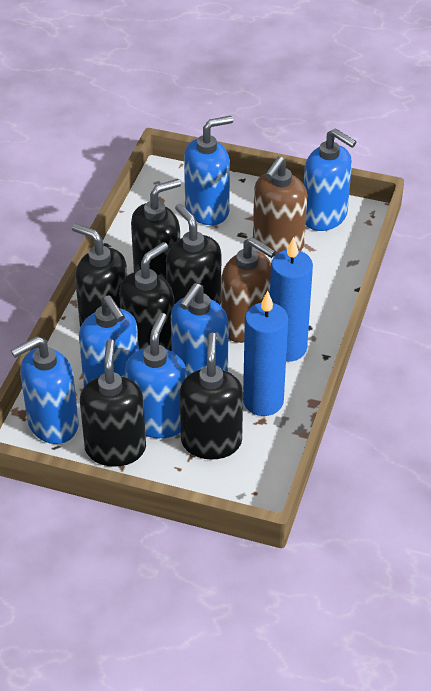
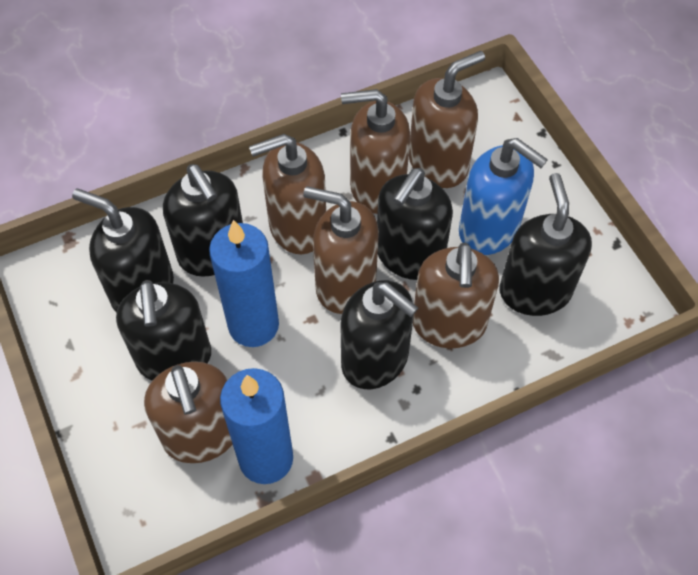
blue soap dispenser: [11,336,79,444] [79,295,139,387] [125,313,187,438] [171,283,229,376] [184,116,233,225] [304,128,356,231] = 6 -> [459,138,548,255] = 1
brown soap dispenser: [221,237,276,343] [253,156,307,256] = 2 -> [144,362,233,463] [249,134,326,254] [303,186,379,314] [341,89,410,214] [409,51,485,188] [413,242,499,348] = 6

